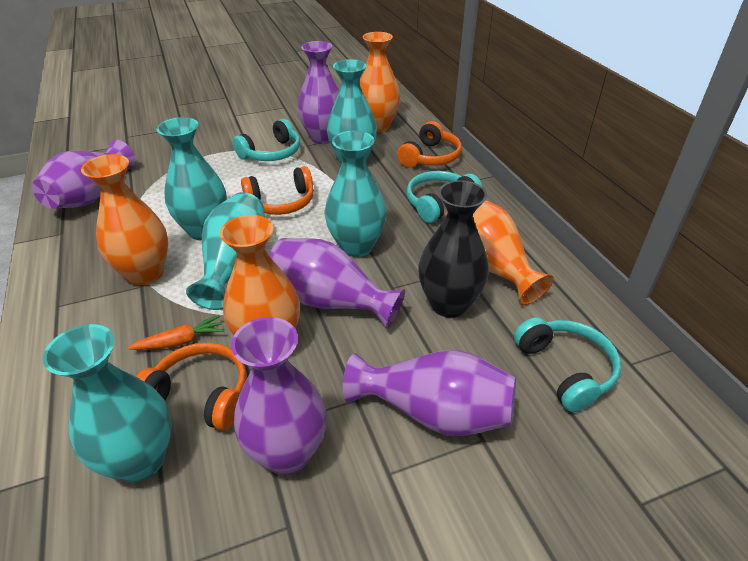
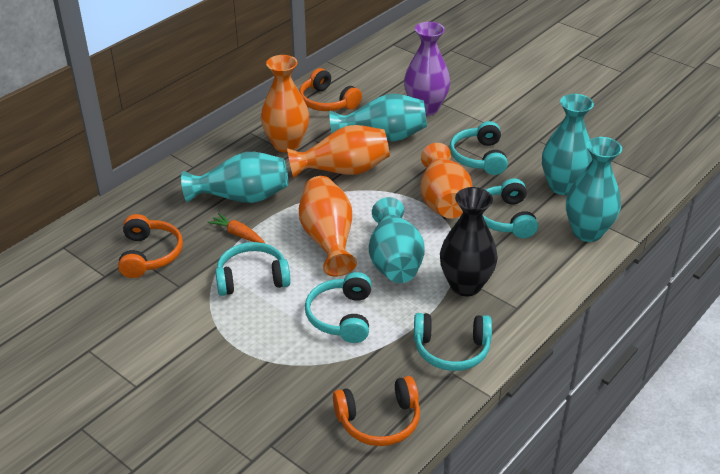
purple vase: [32,140,135,209] [231,317,326,475] [269,238,405,329] [298,41,340,144] [343,350,516,436] = 5 -> [404,22,450,116] = 1
turquoise headphones: [233,119,300,161] [407,171,482,223] [514,317,621,412] = 3 -> [215,242,291,296] [305,272,372,343] [414,313,492,371] [450,121,508,175] [483,178,538,238] = 5

